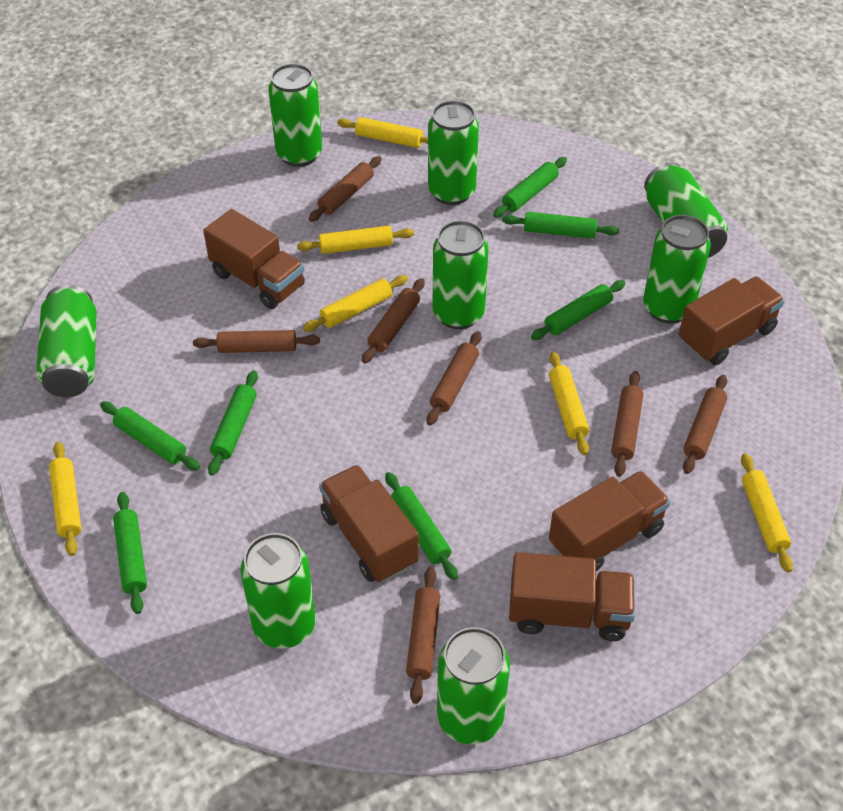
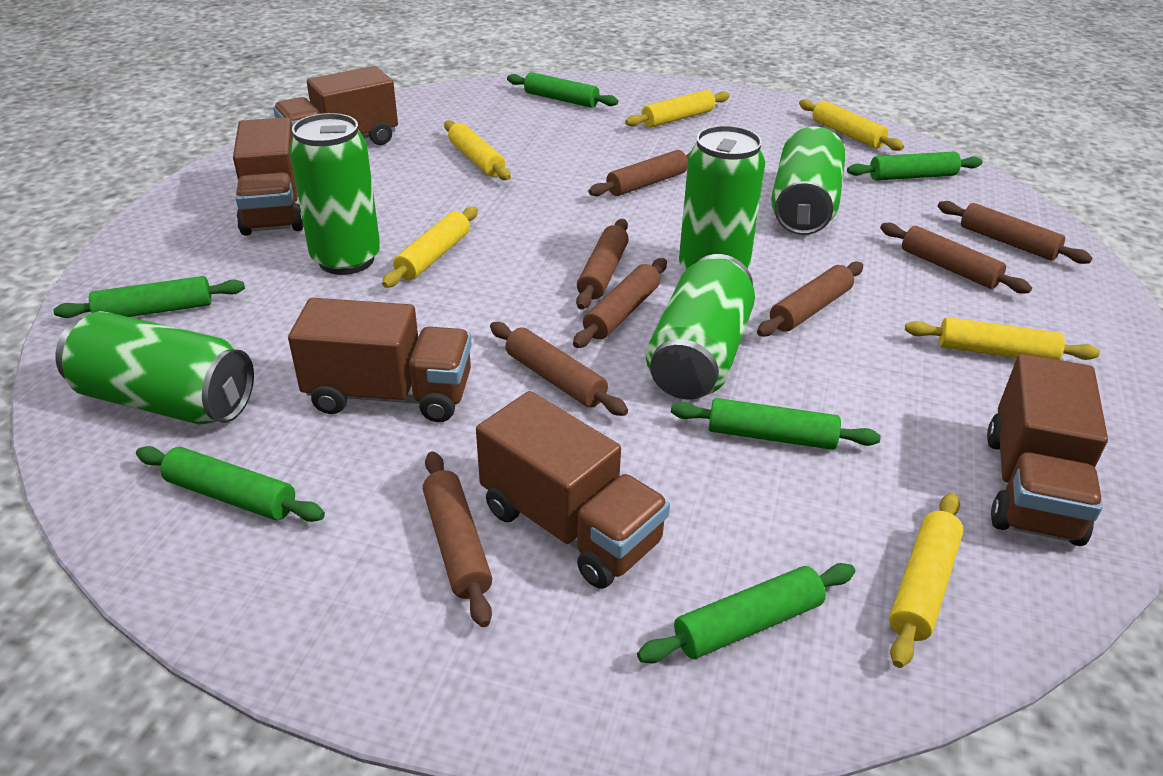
brown rolling pin: [193,330,320,353] [309,156,382,222] [362,278,425,363] [406,567,440,704] [427,331,481,425] [611,371,643,477] [683,375,727,474] = 7 -> [423,451,492,627] [490,322,628,416] [573,258,667,348] [576,219,629,310] [589,150,690,196] [757,261,863,337] [880,223,1032,294] [938,201,1092,264] = 8
green can: [36,285,97,397] [240,533,316,648] [268,64,322,167] [428,100,479,205] [432,220,489,329] [437,627,510,745] [643,215,711,324] [644,162,728,258] = 8 -> [56,311,254,424] [289,113,381,275] [646,254,755,400] [679,125,765,270] [771,126,846,235] = 5
green rolling pin: [100,401,200,470] [113,492,147,614] [208,370,258,476] [385,472,458,580] [493,157,567,218] [502,212,619,239] [531,280,626,340] = 7 -> [53,276,245,318] [136,446,325,522] [507,72,618,108] [637,563,855,663] [671,398,881,450] [847,152,983,181] = 6

